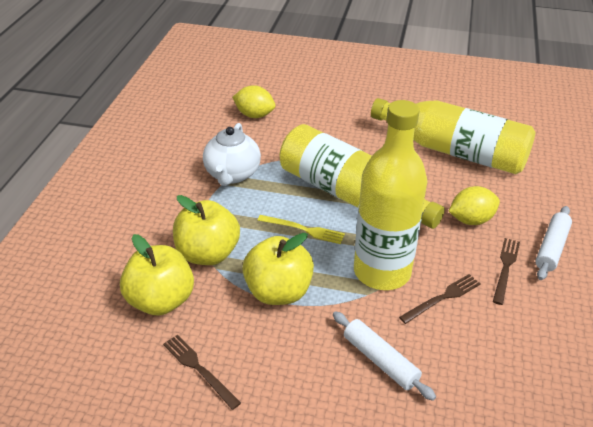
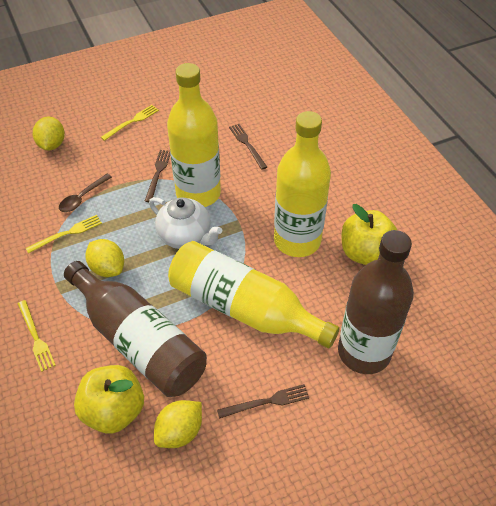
brown bottle: none = 0 -> [64,261,207,397] [338,230,414,374] = 2
brown spoon: none = 0 -> [59,174,112,212] = 1
white rolling pin: [333,311,436,401] [535,206,572,280] = 2 -> none = 0
yellow apple: [120,234,194,316] [173,195,240,265] [242,233,314,305] = 3 -> [74,365,144,434] [342,204,397,265] = 2
yellow fork: [257,215,345,244] = 1 -> [18,300,56,372] [26,215,102,253] [101,105,159,141] = 3
yellow lemon: [232,85,275,118] [448,186,500,225] = 2 -> [33,117,65,151] [85,239,124,277] [154,400,202,448] = 3

